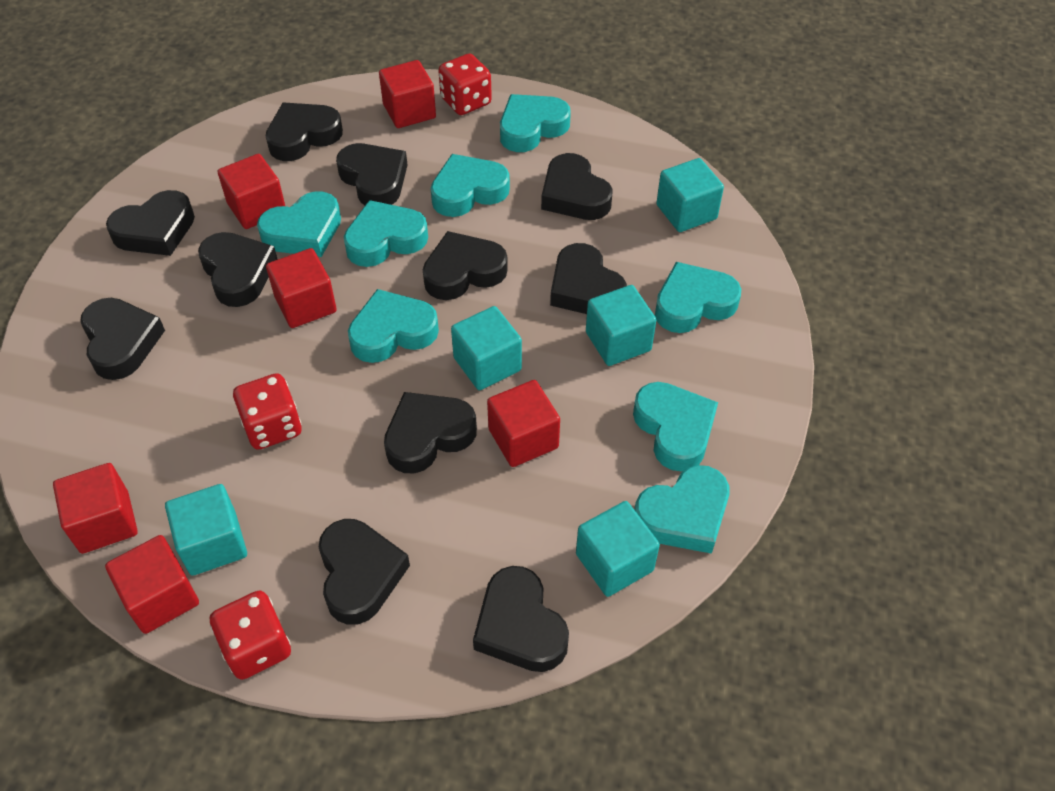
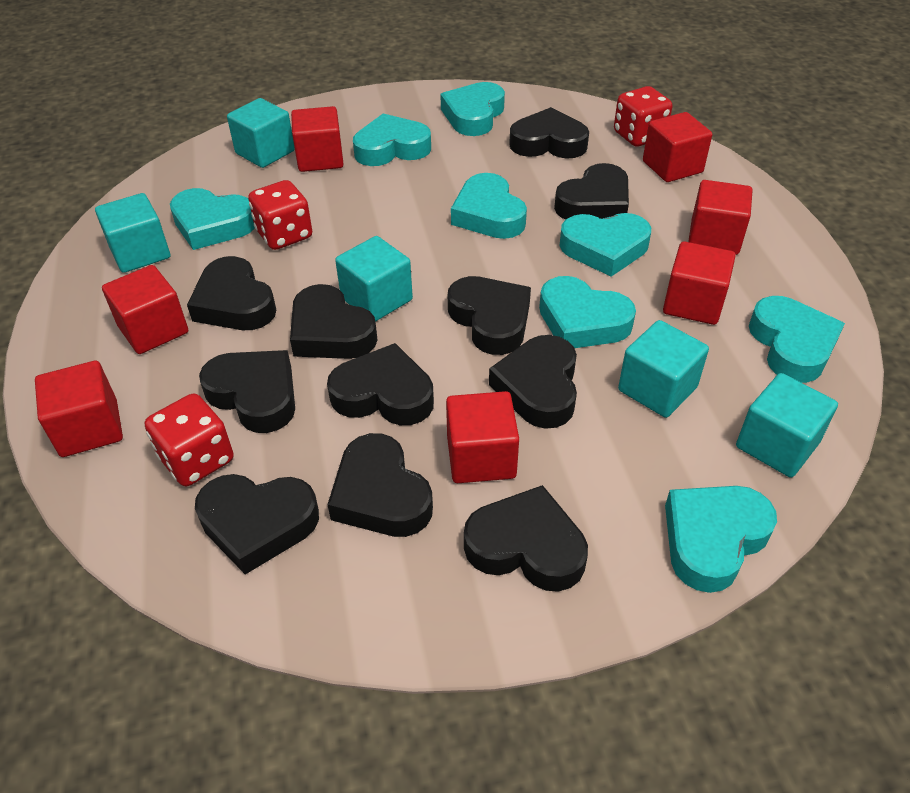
red cube: [53,463,138,554] [105,535,199,634] [218,154,285,229] [266,248,337,328] [379,60,436,128] [487,380,560,467] = 6 -> [35,361,123,457] [102,265,188,354] [291,106,343,172] [446,391,519,483] [643,112,712,182] [663,241,735,325] [688,180,753,255] = 7

